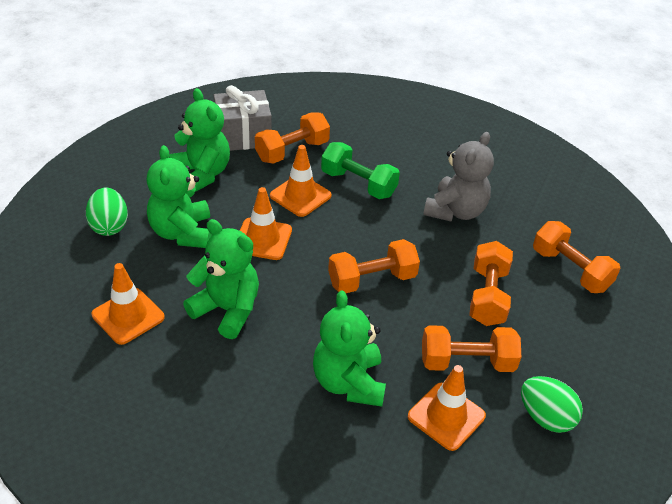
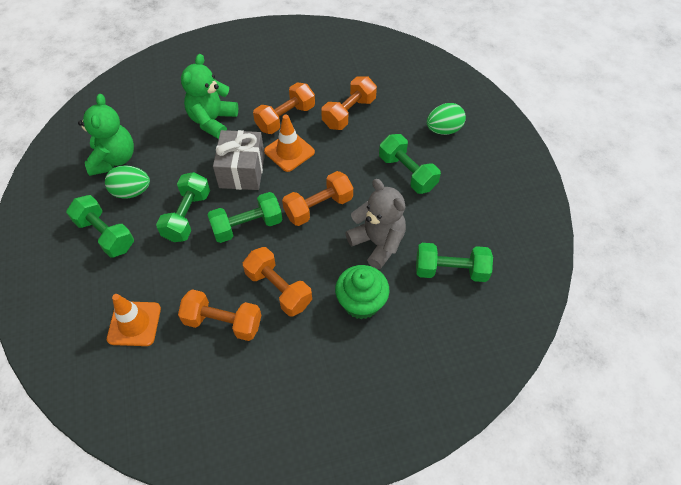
green cupcake: none = 0 -> [335,265,389,319] = 1
green dumbbell: [321,142,400,199] = 1 -> [66,195,134,258] [156,172,210,242] [207,192,282,243] [379,134,441,194] [416,243,493,282] = 5
green teddy bear: [146,145,212,248] [169,88,230,192] [183,219,259,339] [313,291,386,407] = 4 -> [78,94,134,176] [181,54,238,139] = 2
orange traffic cone: [92,263,165,345] [240,187,292,260] [270,145,332,217] [408,365,486,451] = 4 -> [107,294,161,346] [264,115,315,172] = 2

